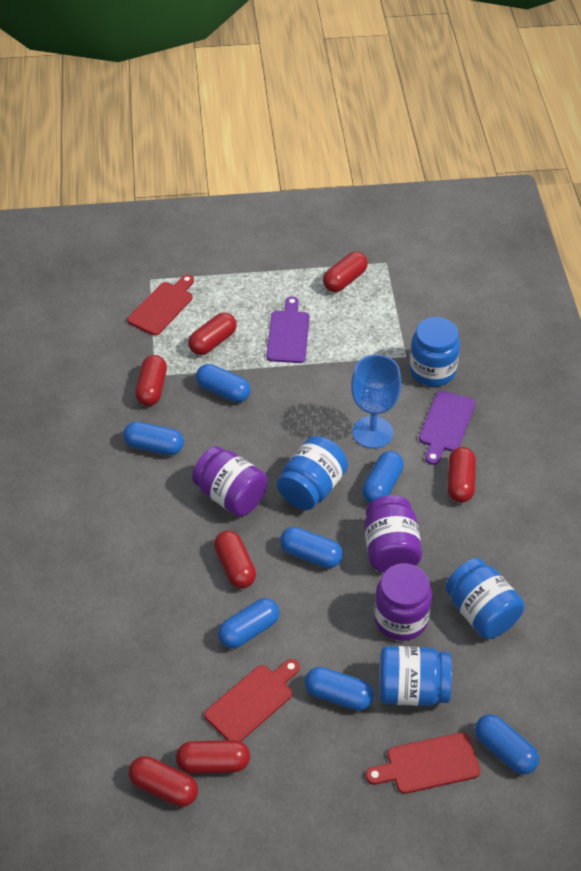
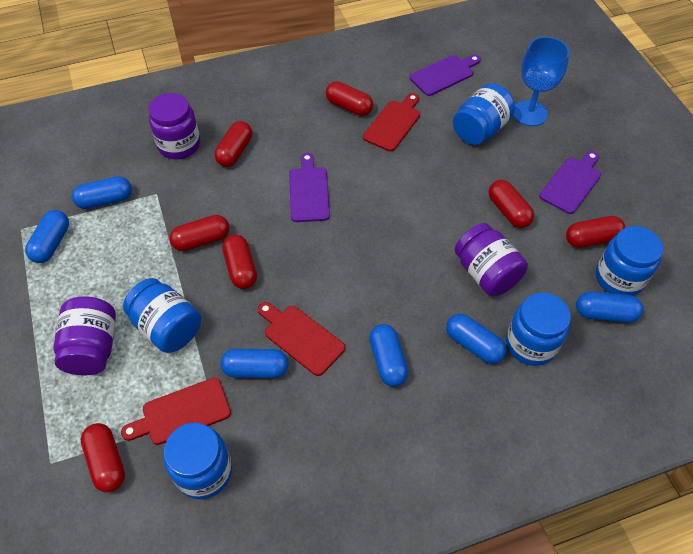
blue capsule: [123,422,184,455] [196,364,251,402] [218,598,280,649] [280,527,343,568] [305,667,374,711] [362,451,404,503] [475,714,539,775] = 7 -> [25,210,69,263] [72,176,132,209] [221,349,289,378] [369,324,408,386] [446,314,507,364] [576,291,643,323] = 6
blue jar: [277,436,348,510] [379,646,452,706] [409,317,460,386] [445,558,525,639] = 4 -> [123,278,201,353] [164,423,232,499] [453,83,515,145] [506,292,571,366] [596,226,663,296] = 5
purple cutting board: [266,297,310,363] [419,390,476,465] = 2 -> [289,153,330,222] [410,55,481,96] [539,151,601,214] = 3

